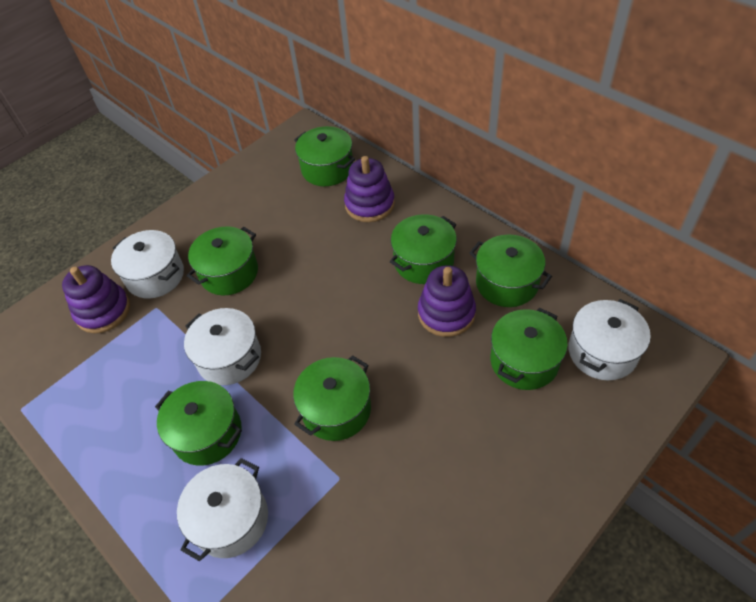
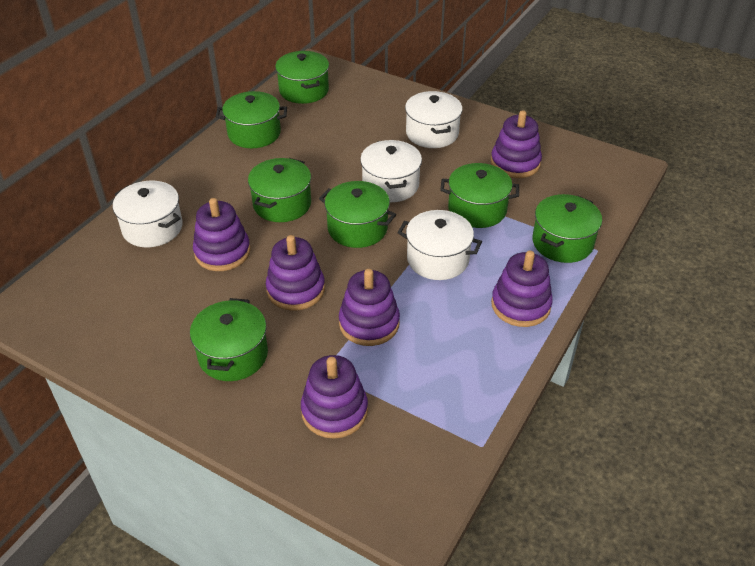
purple stacking toy: [62,265,130,333] [344,156,395,222] [418,265,476,337] = 3 -> [193,198,251,271] [266,235,325,311] [301,355,368,439] [339,269,400,346] [491,110,542,178] [491,251,553,327] = 6

